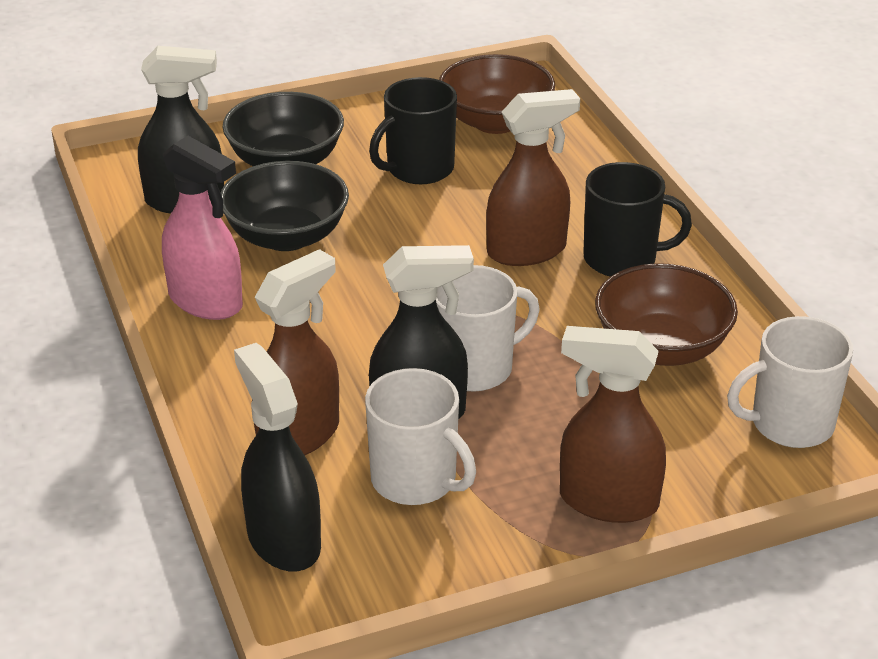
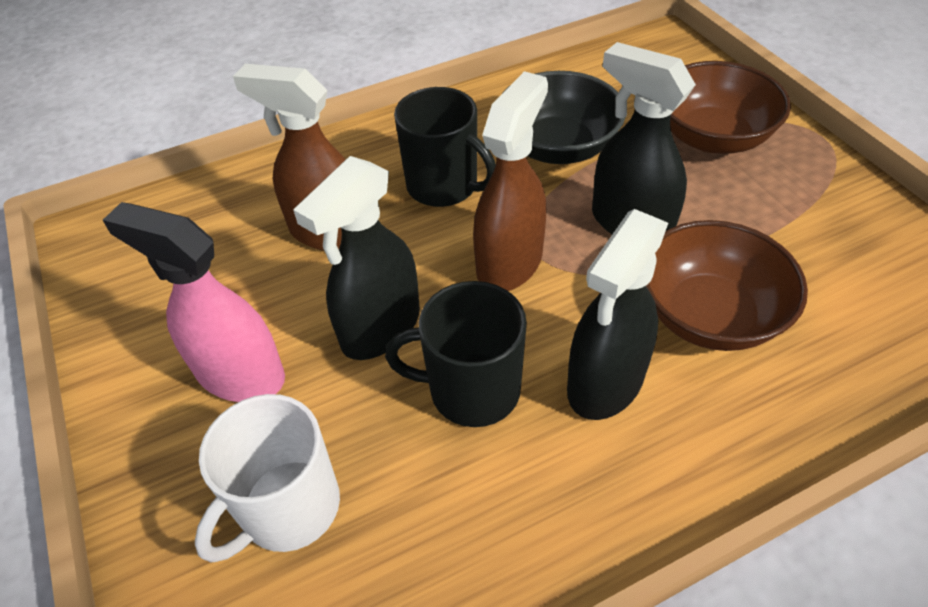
black bowl: [221,161,349,251] [222,92,344,166] = 2 -> [506,71,626,164] = 1
brown spray bottle: [254,249,339,455] [486,89,580,266] [560,326,666,523] = 3 -> [233,64,346,251] [473,71,548,291] = 2
white mug: [365,368,476,505] [436,265,540,392] [727,316,853,448] = 3 -> [195,394,340,562] = 1

